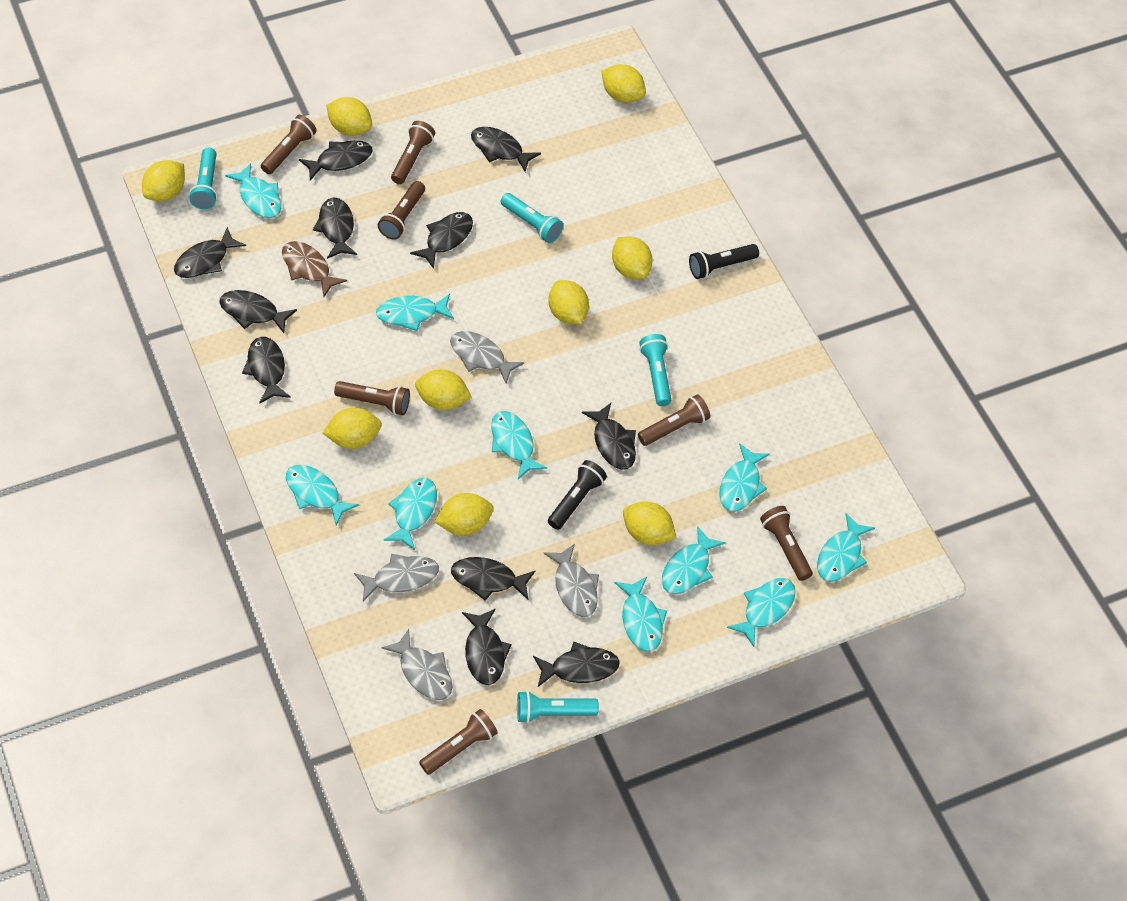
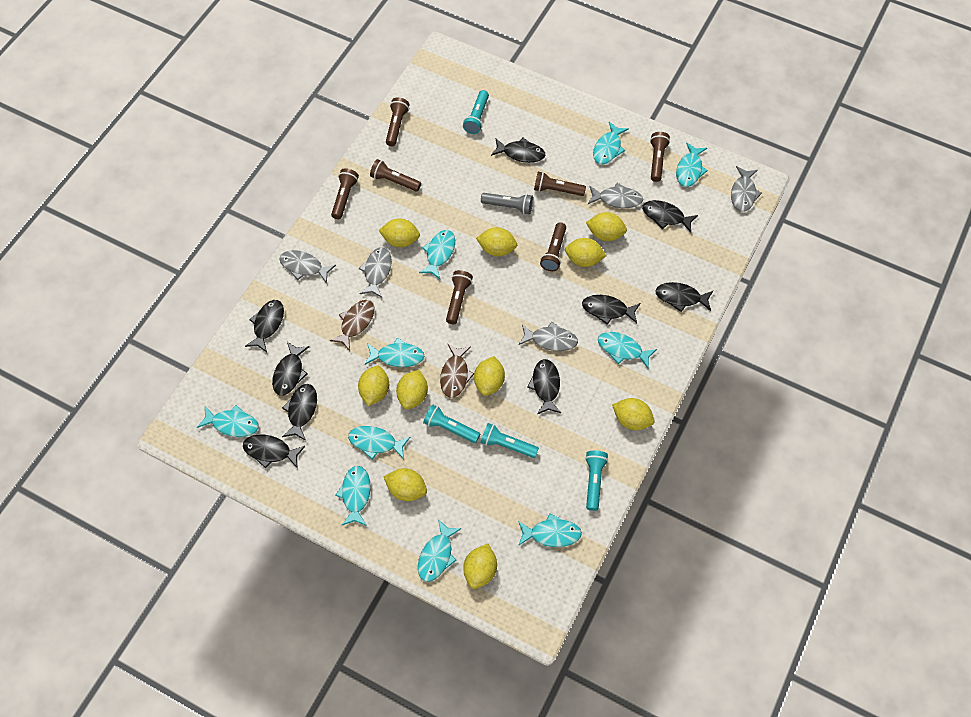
black fish: [174,227,246,278] [219,290,297,333] [242,337,291,404] [299,140,373,181] [313,198,357,259] [410,212,473,269] [451,557,535,601] [462,608,512,685] [471,127,541,172] [533,642,620,687] [582,403,636,470] = 11 -> [243,434,305,469] [245,300,284,352] [272,342,309,396] [282,384,317,441] [491,138,545,163] [527,359,561,414] [582,295,640,325] [642,200,698,233] [655,282,713,312] = 9
black flashlight: [548,460,607,530] [689,244,759,279] = 2 -> none = 0
brown fish: [282,241,347,297] = 1 -> [330,300,374,351] [440,344,474,398] = 2
grey fish: [354,554,439,602] [382,629,453,700] [450,331,524,384] [544,544,599,617] = 4 -> [279,250,336,284] [359,247,392,297] [518,322,578,351] [588,183,643,208] [731,166,762,212] = 5
grey flashlight: none = 0 -> [481,193,533,215] = 1
yellow lemon: [142,160,185,201] [323,408,382,449] [326,97,372,136] [415,369,472,410] [435,493,494,535] [548,280,589,324] [601,64,646,103] [612,236,653,279] [623,502,677,545] = 9 -> [358,366,389,406] [379,218,420,247] [384,468,427,501] [396,370,428,409] [463,544,497,589] [474,356,505,396] [476,227,517,256] [565,238,607,267] [586,212,627,241] [612,398,655,430] = 10

